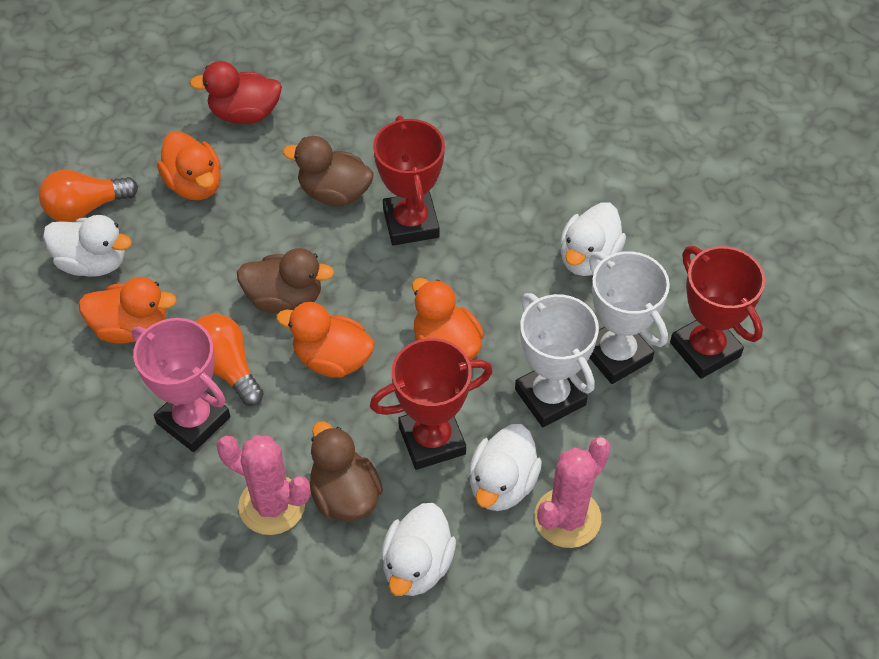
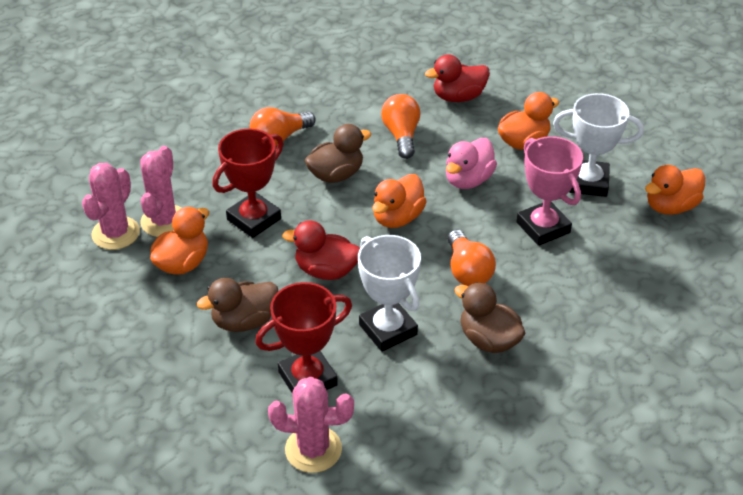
orange light bulb: [39,170,138,222] [196,314,264,406] = 2 -> [249,107,316,146] [381,94,420,159] [448,230,496,286] = 3
pink cactus: [217,435,311,535] [534,437,611,548] = 2 -> [82,163,140,250] [140,146,181,237] [268,377,354,473] = 3
pink duck: none = 0 -> [446,138,497,189] = 1
red duck: [190,61,282,124] = 1 -> [282,220,360,280] [425,54,490,102] = 2
red trophy: [370,338,493,470] [373,115,445,245] [670,246,765,379] = 3 -> [212,129,283,238] [255,282,352,393] = 2
white duck: [43,215,132,277] [381,503,456,596] [469,424,542,511] [560,202,626,276] = 4 -> none = 0

